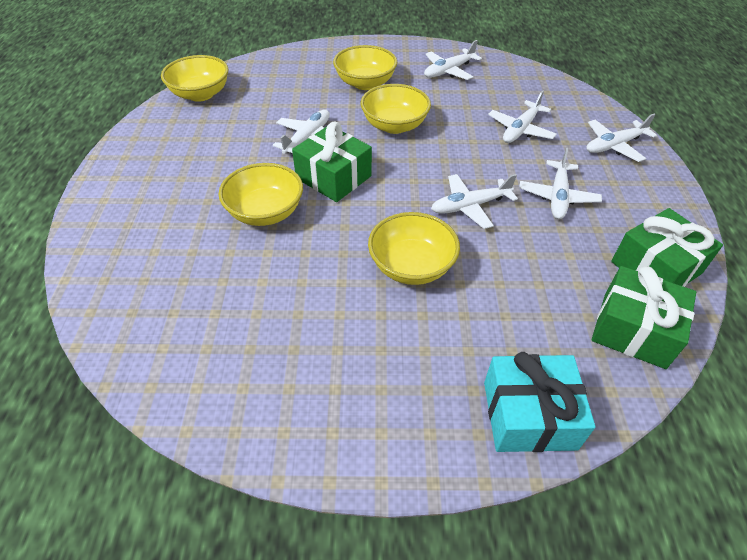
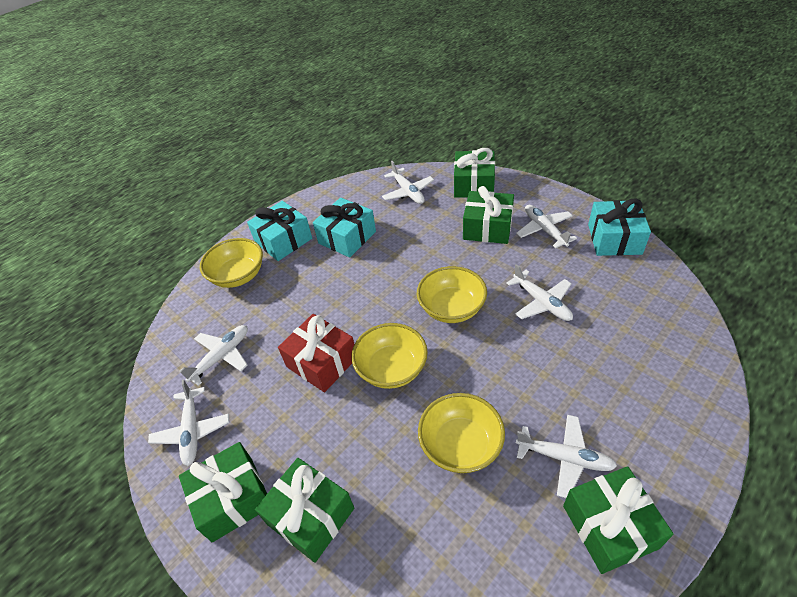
green gift: [292,122,372,202] [592,266,696,369] [611,208,723,287] = 3 -> [179,442,267,542] [255,458,354,563] [454,148,495,198] [463,186,514,244] [563,466,674,574] = 5
red gift: none = 0 -> [278,314,354,392] = 1
turquoise gift: [484,352,596,452] = 1 -> [247,201,312,261] [313,198,376,258] [588,199,651,256] = 3
yellow bowl: [161,55,228,102] [218,163,303,226] [333,45,397,90] [361,84,431,134] [368,212,460,285] = 5 -> [200,238,263,288] [351,323,428,389] [417,266,487,323] [418,393,505,473] = 4

